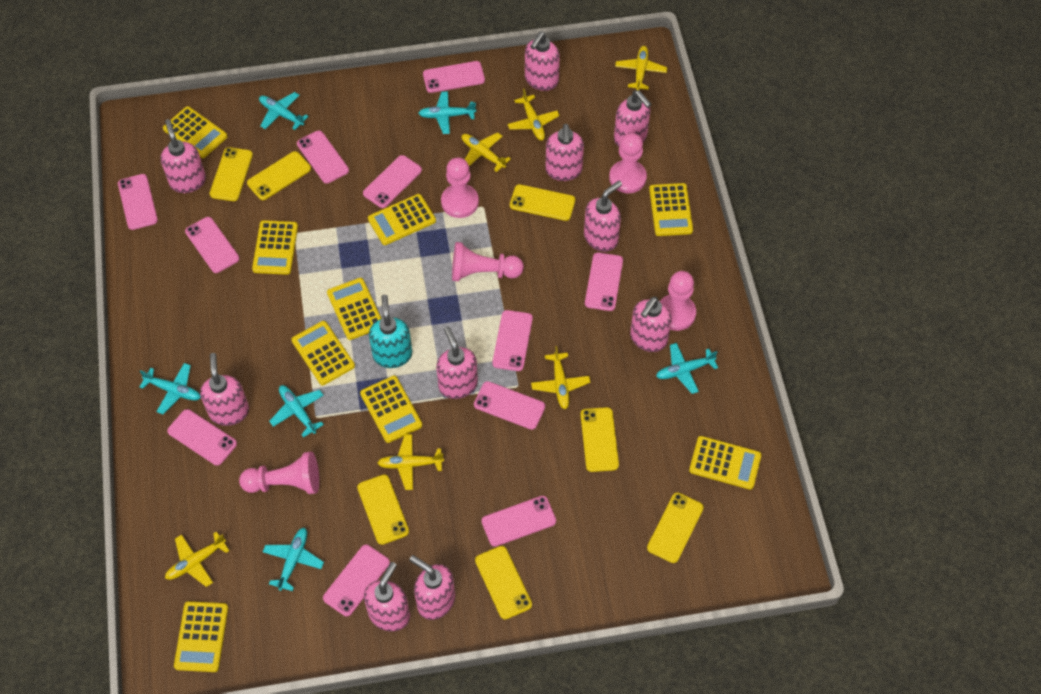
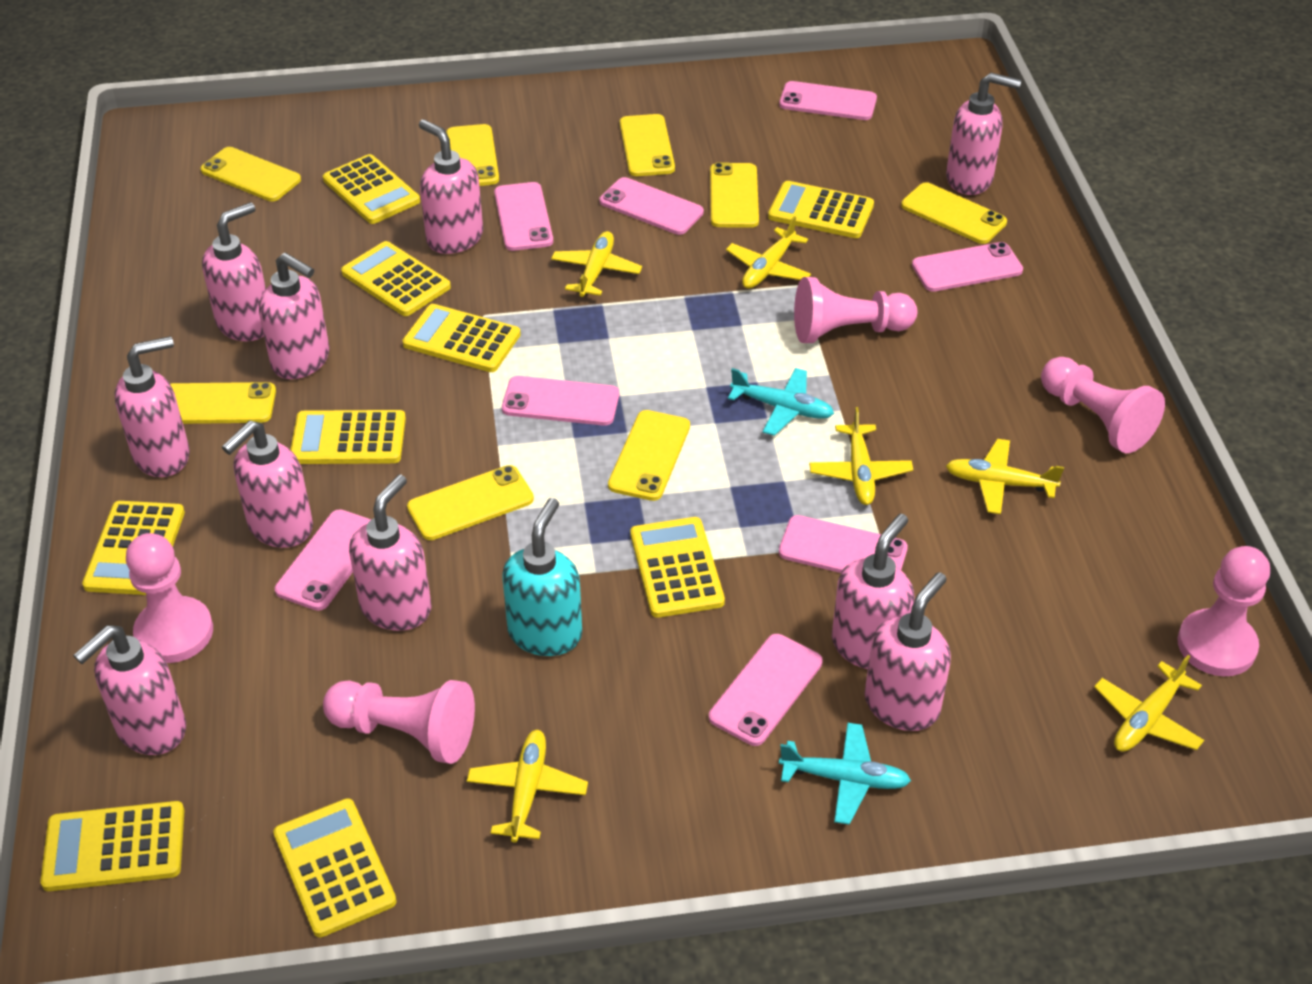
pink phone: [118,174,158,230] [167,409,237,466] [185,217,240,273] [297,130,349,184] [323,545,390,616] [363,155,422,208] [423,61,485,93] [474,381,545,430] [482,496,556,547] [492,310,533,371] [585,252,623,311] = 11 -> [275,509,371,611] [494,182,553,251] [502,376,619,426] [600,177,704,235] [709,634,823,746] [779,81,877,120] [779,515,908,573] [912,242,1023,292] = 8
turquoise plane: [140,363,201,414] [259,92,309,130] [263,528,324,591] [269,385,324,438] [418,91,476,134] [656,343,718,394] = 6 -> [728,368,834,436] [779,723,911,825] = 2
yellow phone: [210,147,253,201] [247,151,311,200] [357,474,409,545] [475,546,532,619] [510,184,575,221] [581,407,619,472] [647,493,704,563] = 7 -> [170,382,276,424] [200,147,301,201] [407,465,534,540] [446,124,499,186] [608,410,690,501] [620,114,675,176] [710,162,759,228] [901,182,1007,244] = 8

